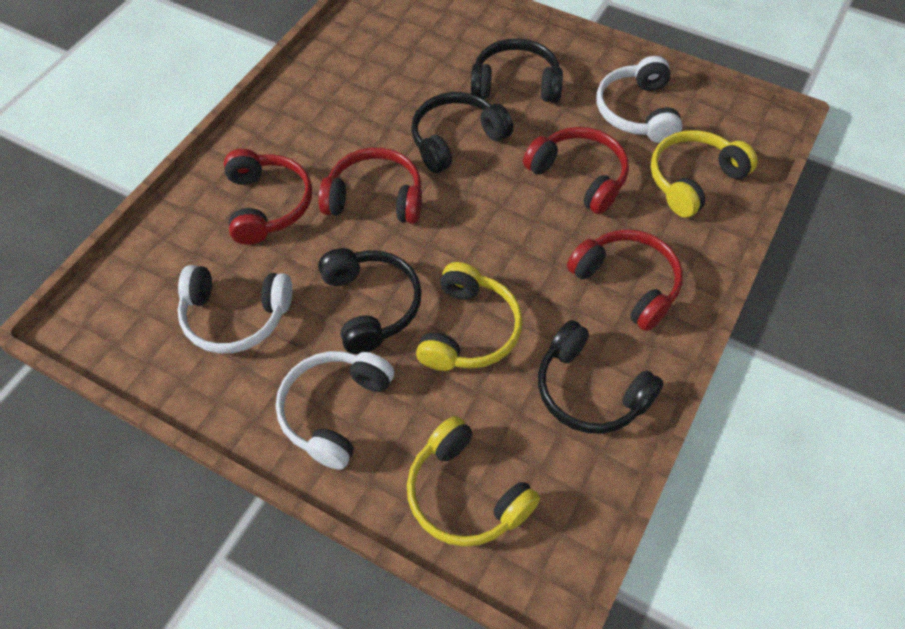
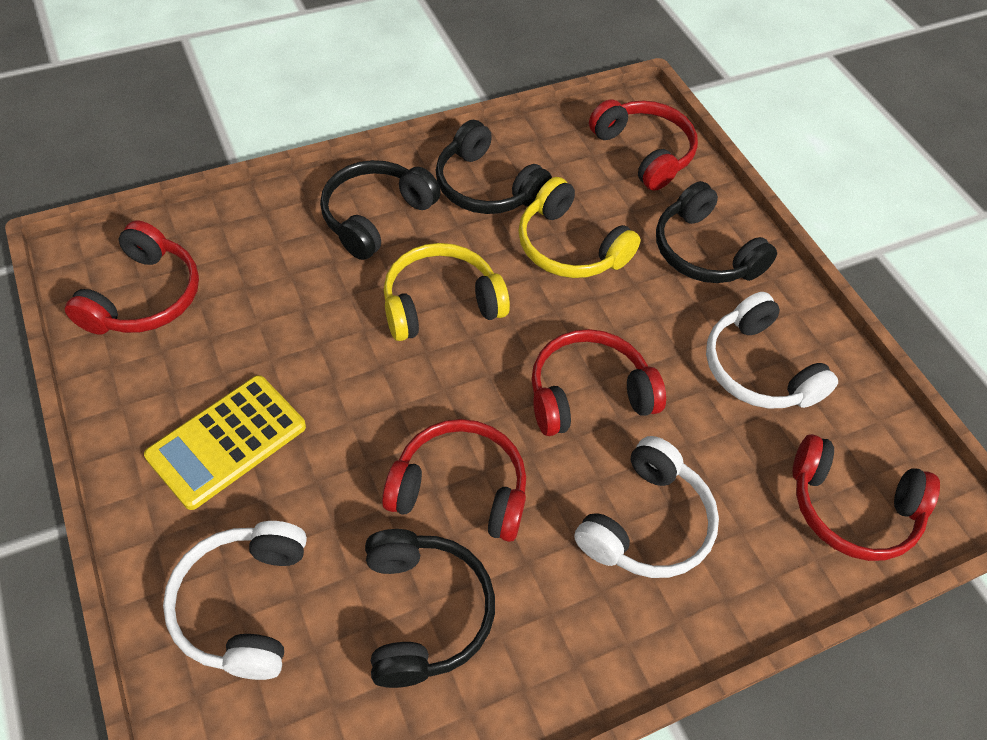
red headphones: [224,149,312,245] [318,148,422,224] [523,127,629,215] [567,229,683,331] = 4 -> [65,221,199,335] [382,419,526,542] [532,329,666,436] [589,99,698,191] [793,434,940,561] = 5
yellow calculator: none = 0 -> [144,375,306,510] = 1
yellow headphones: [407,416,540,547] [416,262,523,371] [650,130,758,218] = 3 -> [384,243,510,341] [518,177,641,278] = 2

